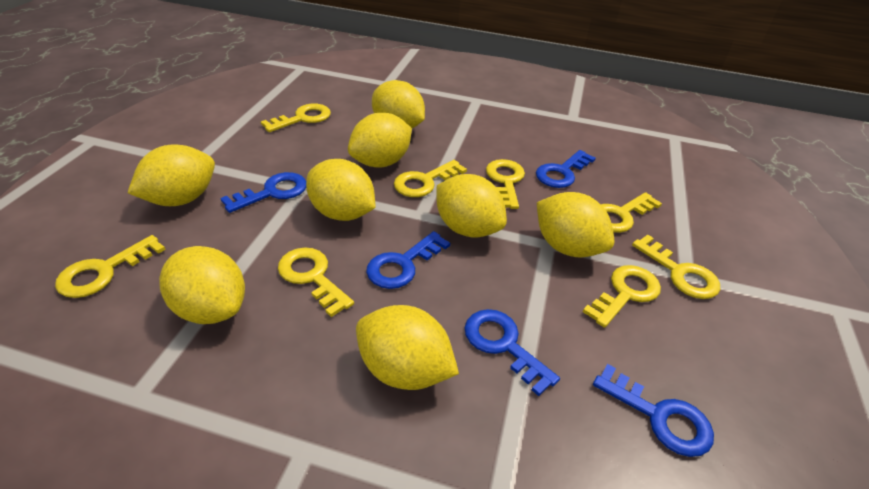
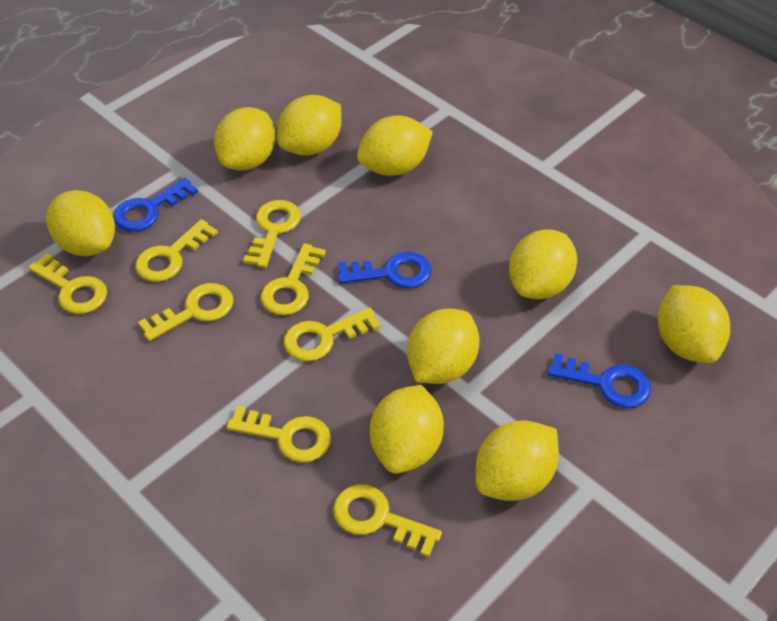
blue key: [220,172,306,213] [366,231,450,289] [465,309,560,396] [536,150,596,188] [593,364,714,457] = 5 -> [113,178,198,232] [338,252,431,288] [548,353,651,408] = 3
yellow lemon: [128,145,215,206] [159,246,245,324] [306,159,376,221] [348,113,412,167] [356,305,459,390] [372,80,425,129] [436,174,507,238] [537,192,615,258] = 8 -> [46,190,115,256] [214,107,276,170] [277,95,341,156] [357,116,433,176] [370,385,444,474] [407,308,480,384] [475,420,559,501] [509,229,577,299] [658,285,730,363] = 9

